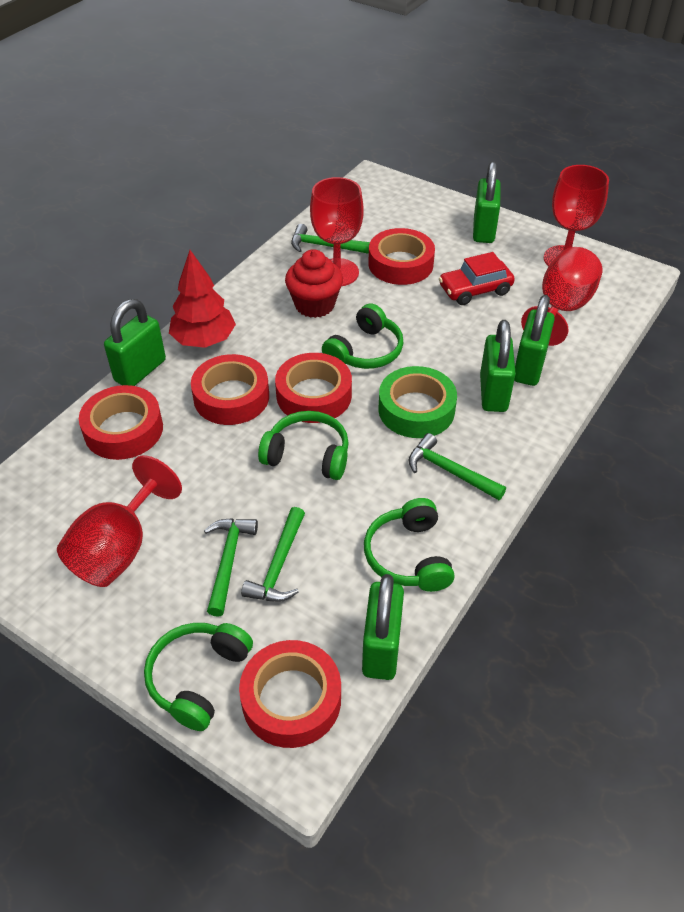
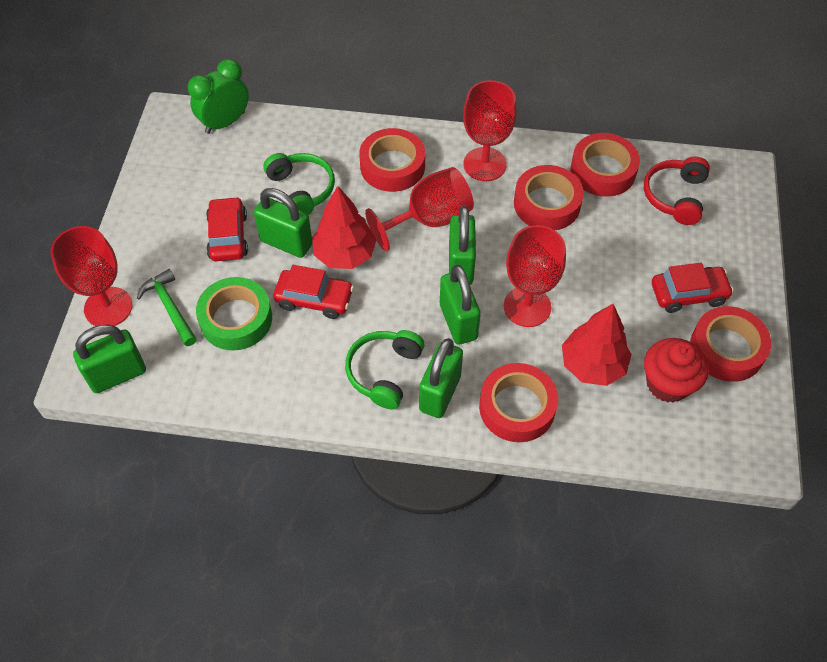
green clock: none = 0 -> [188,59,249,134] = 1
green hammer: [204,518,258,617] [241,507,305,602] [291,224,370,254] [409,433,506,500] = 4 -> [137,269,197,346] = 1
green headphones: [144,623,253,731] [258,411,349,480] [322,303,404,369] [364,498,454,592] = 4 -> [263,153,335,215] [345,330,425,409] = 2
red car: [439,252,515,305] = 1 -> [206,196,248,261] [274,265,354,319] [652,263,734,313] = 3
red headphones: none = 0 -> [644,156,710,225] = 1
red tree: [169,250,236,348] = 1 -> [312,186,377,269] [562,304,632,386] = 2

